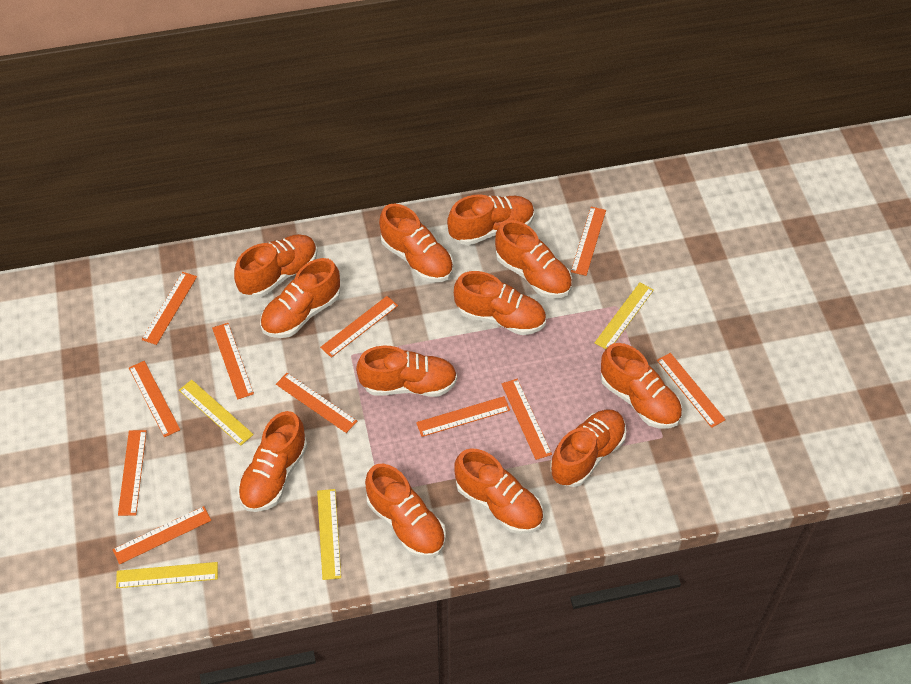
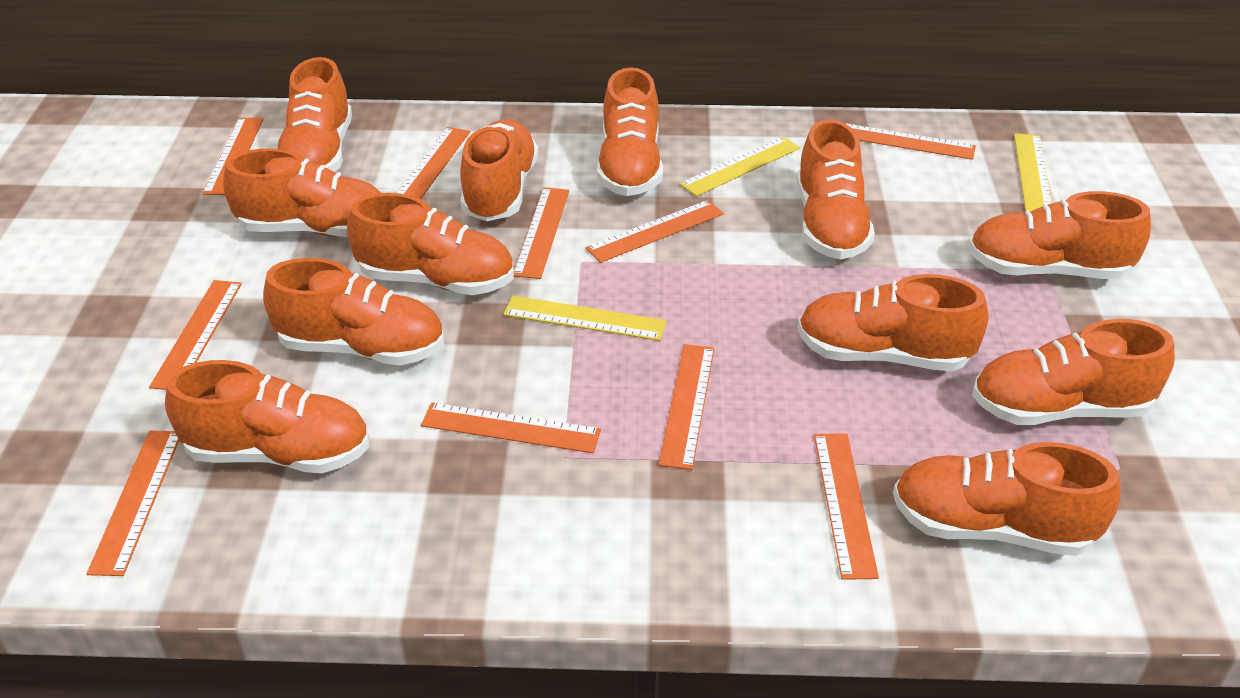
orange ruler: [113,506,211,564] [118,430,147,516] [129,361,180,437] [142,272,197,345] [212,323,254,400] [276,373,357,433] [320,296,398,358] [416,396,510,437] [502,379,552,460] [571,207,606,276] [657,353,726,428] = 11 -> [87,431,179,576] [149,280,242,390] [202,118,263,195] [397,127,470,199] [421,402,601,453] [514,187,569,279] [586,200,724,263] [659,344,714,470] [814,433,879,580] [845,123,976,160] = 10
yellow ruler: [116,562,218,588] [179,380,254,446] [317,489,341,580] [594,282,654,349] = 4 -> [503,296,667,341] [680,137,800,196] [1014,133,1052,212] = 3

